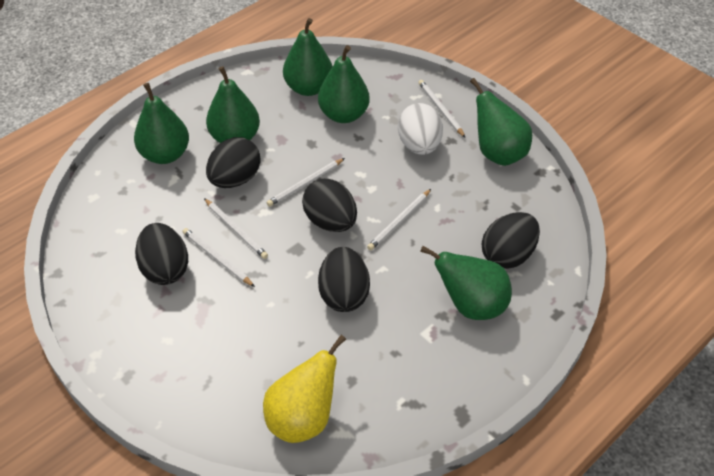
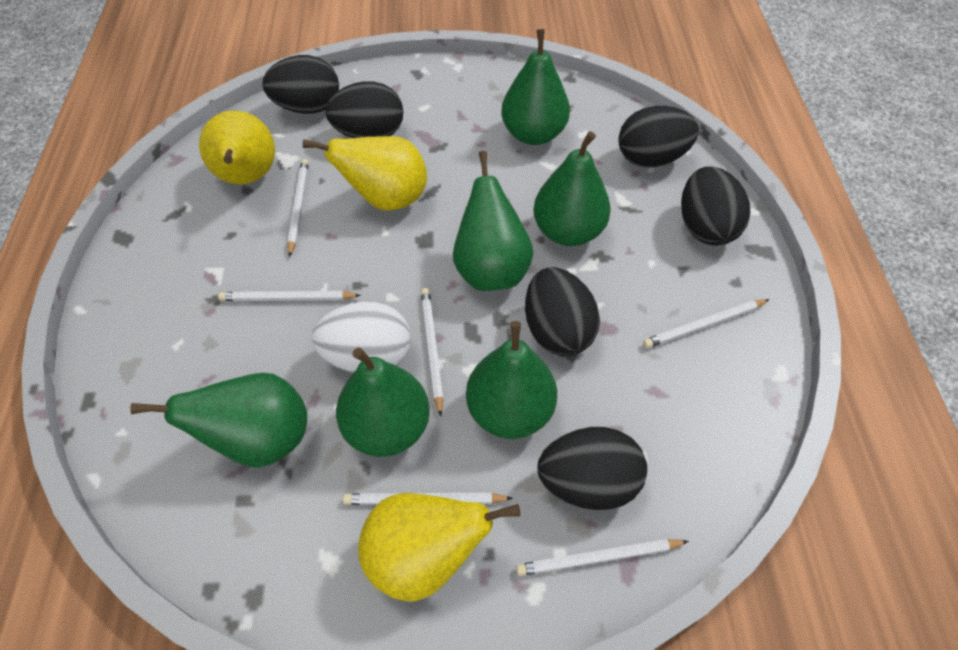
black egg: [135,223,188,285] [206,137,260,188] [302,179,357,232] [318,247,370,312] [482,212,540,269] = 5 -> [262,55,339,114] [325,81,403,138] [525,267,600,356] [538,427,647,510] [618,106,699,168] [681,166,750,246] = 6
white pencil: [182,228,255,287] [204,198,268,259] [267,158,345,207] [367,189,431,250] [418,80,465,137] = 5 -> [218,291,361,301] [287,159,309,257] [343,493,513,505] [421,288,444,416] [516,539,689,576] [643,299,770,348] = 6
yellow pear: [263,335,346,443] = 1 -> [199,111,275,184] [303,136,427,210] [358,493,520,602] = 3

